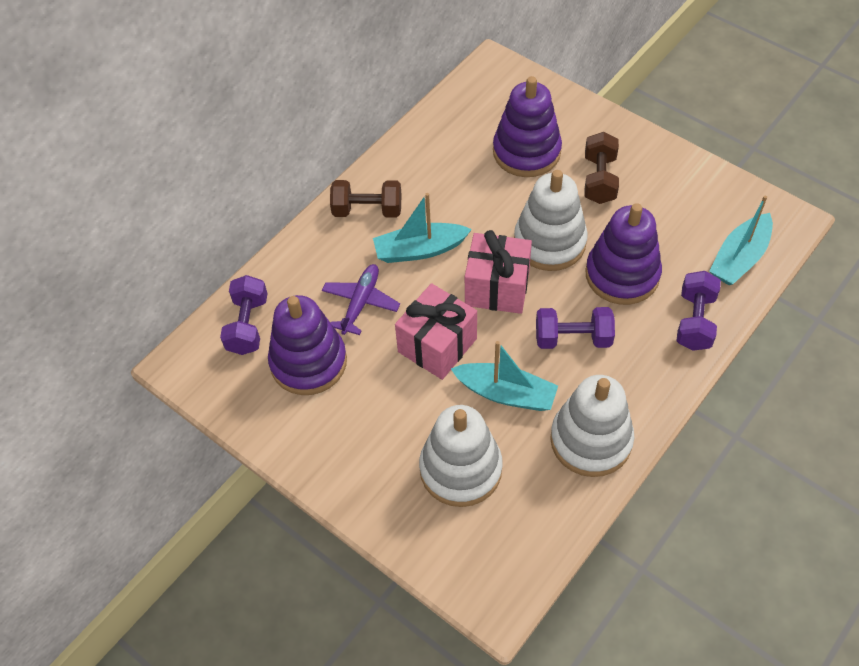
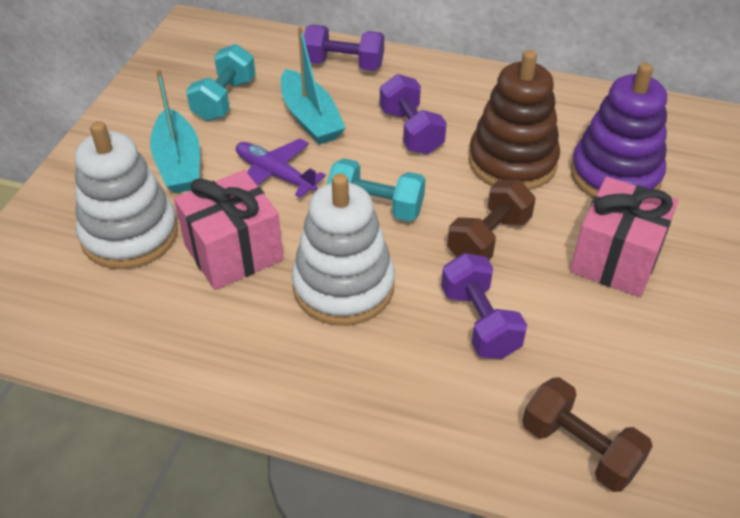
brown stacking toy: none = 0 -> [468,50,560,190] = 1
purple stacking toy: [268,295,347,395] [493,76,562,177] [585,203,662,305] = 3 -> [570,63,667,198] = 1
turquoise boat: [373,193,472,263] [451,341,558,411] [709,195,773,285] = 3 -> [150,69,200,193] [281,26,346,145] = 2
turquoise dumbbell: none = 0 -> [186,44,256,121] [326,158,426,222] = 2
white stacking toy: [419,405,503,507] [514,170,588,271] [550,375,634,477] = 3 -> [75,121,178,269] [292,173,395,326] = 2

